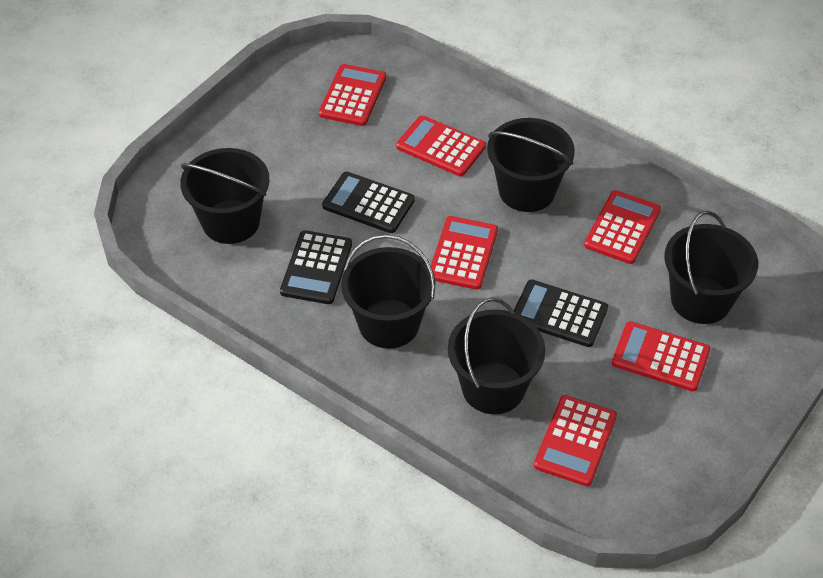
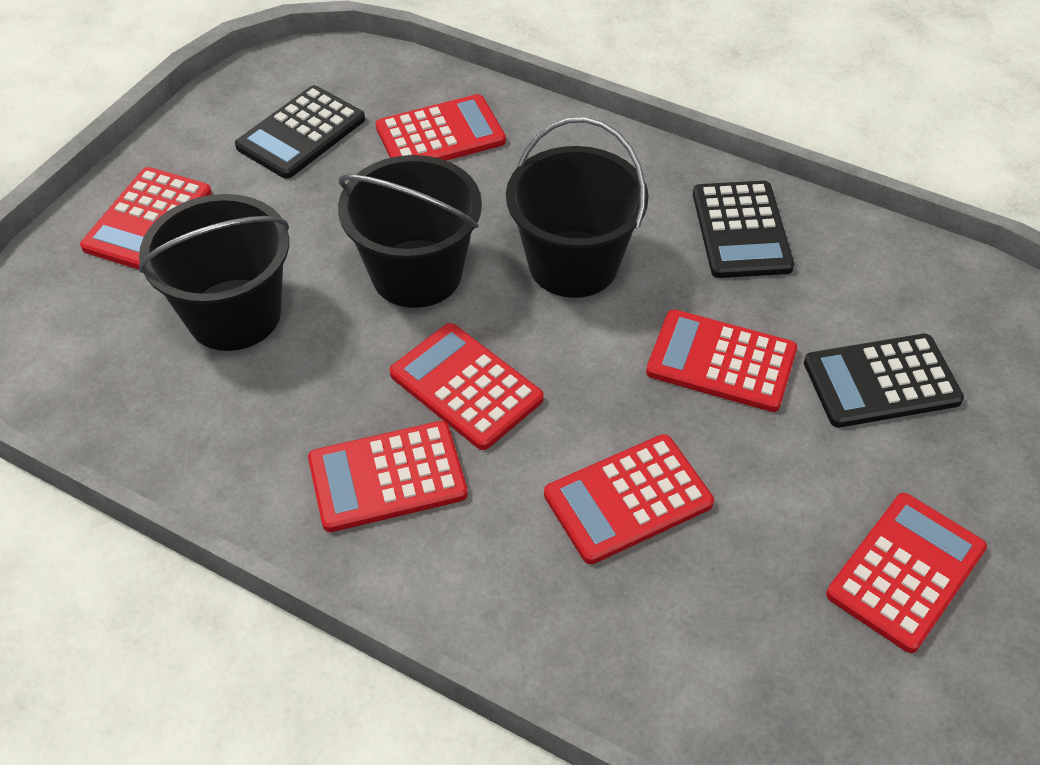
black bucket: [180,148,270,244] [341,234,435,349] [448,298,545,414] [487,118,575,212] [664,211,758,324] = 5 -> [139,194,289,351] [338,155,482,308] [506,117,649,298] = 3
red calculator: [319,64,386,126] [396,115,486,176] [431,216,498,290] [534,395,617,486] [584,190,661,264] [612,321,710,391] = 6 -> [80,167,212,270] [308,421,468,532] [376,94,506,161] [389,323,544,450] [544,434,714,564] [646,309,797,412] [826,493,987,653] = 7

